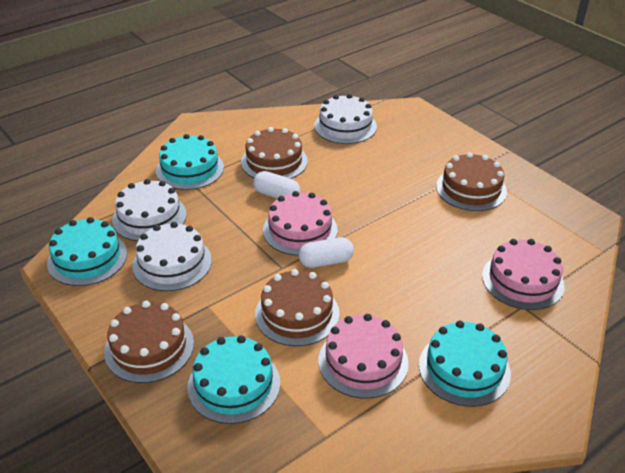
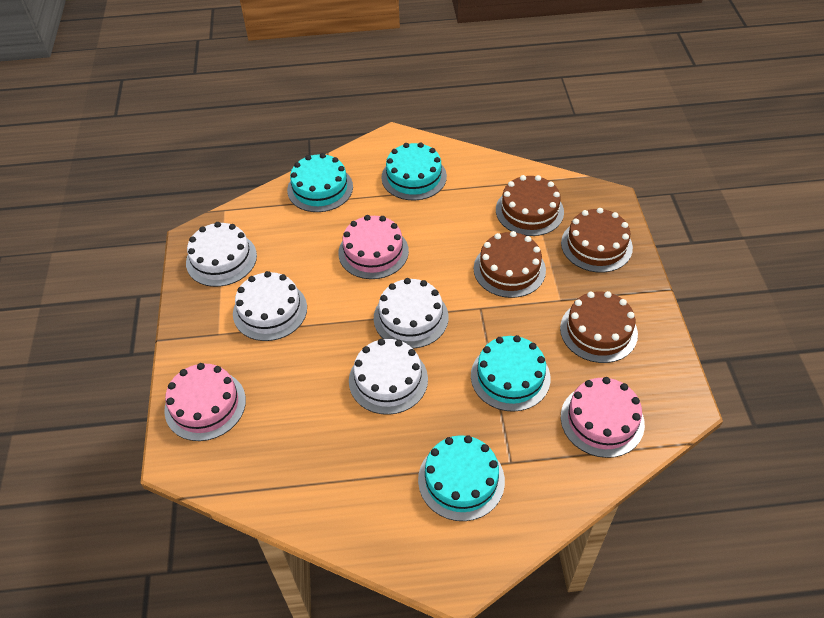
white cake: [112,179,187,241] [132,222,212,291] [314,94,377,144] = 3 -> [186,222,257,287] [233,271,307,341] [349,339,428,415] [374,278,449,349] = 4
white capsule: [253,171,300,199] [299,237,354,268] = 2 -> none = 0

